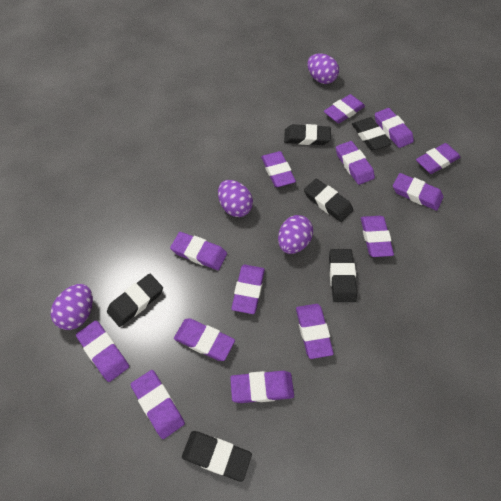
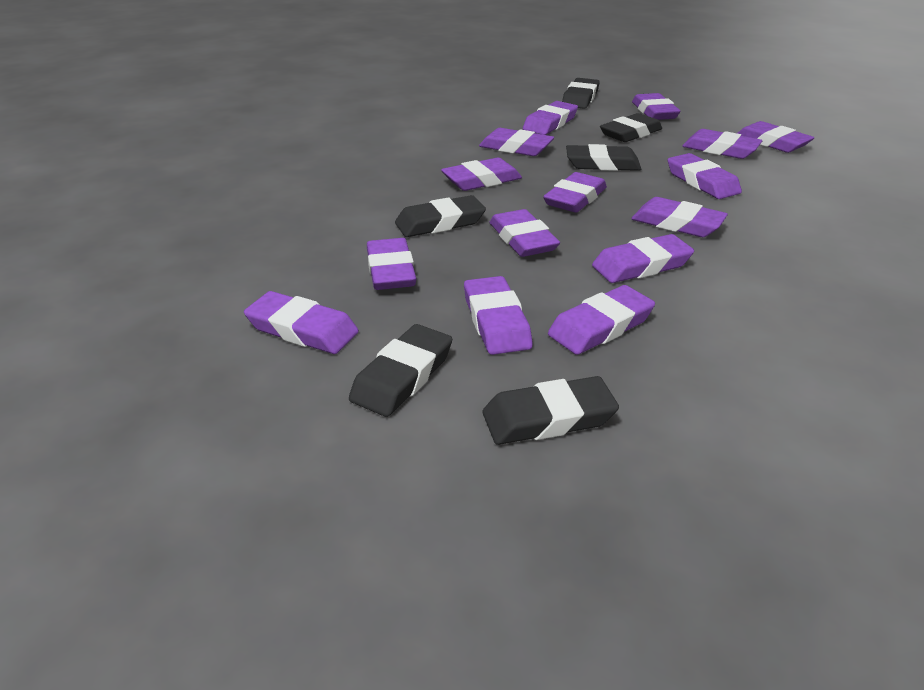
purple egg: [51,284,93,330] [218,180,253,217] [278,215,313,254] [307,53,339,84] = 4 -> none = 0
purple eraser: [76,321,129,382] [131,370,185,439] [170,232,227,270] [174,318,235,361] [230,371,294,403] [231,265,265,314] [261,151,296,187] [296,304,334,359] [324,94,365,123] [336,141,375,185] [361,216,394,257] [375,108,414,148] [393,173,443,211] [416,143,460,174] = 14 -> [244,291,359,354] [367,238,416,290] [441,158,522,191] [464,276,533,355] [479,128,554,156] [489,209,560,257] [523,101,578,135] [543,172,607,213] [548,285,655,355] [592,234,694,283] [631,197,728,237] [632,93,681,120] [668,153,742,199] [682,129,763,159] [737,121,815,153] = 15

